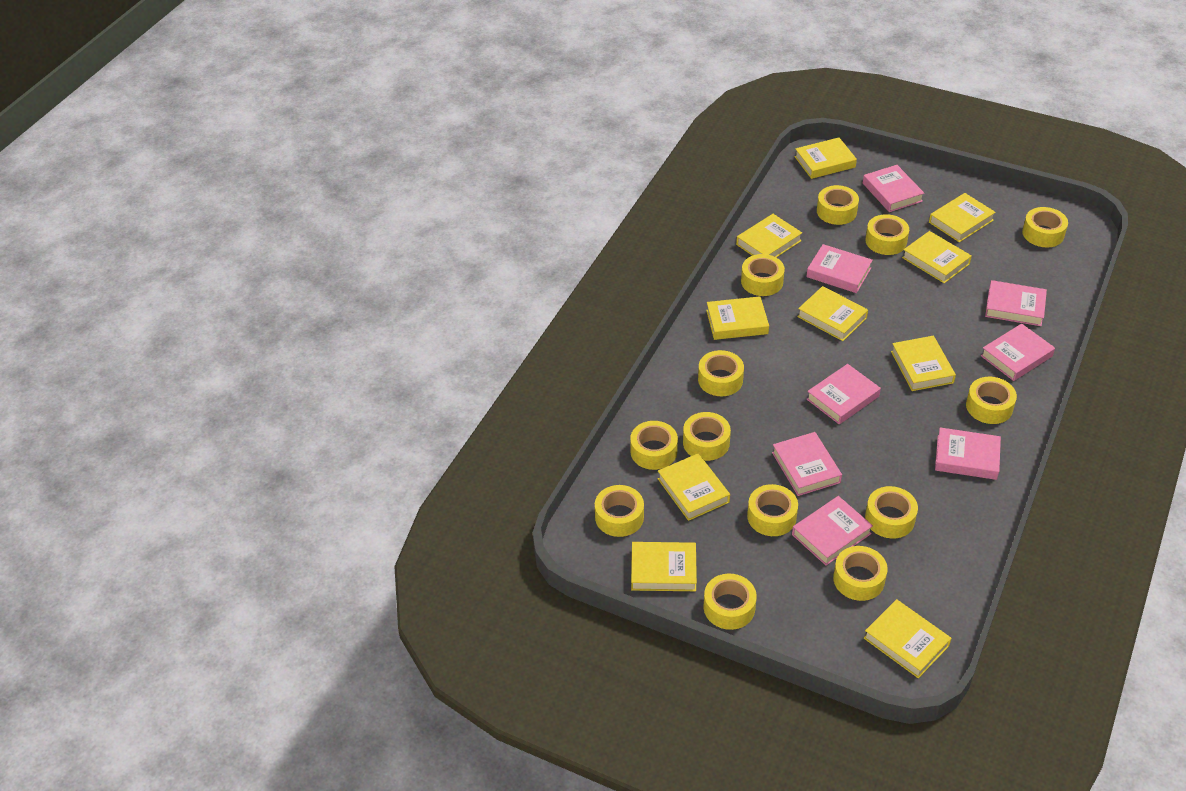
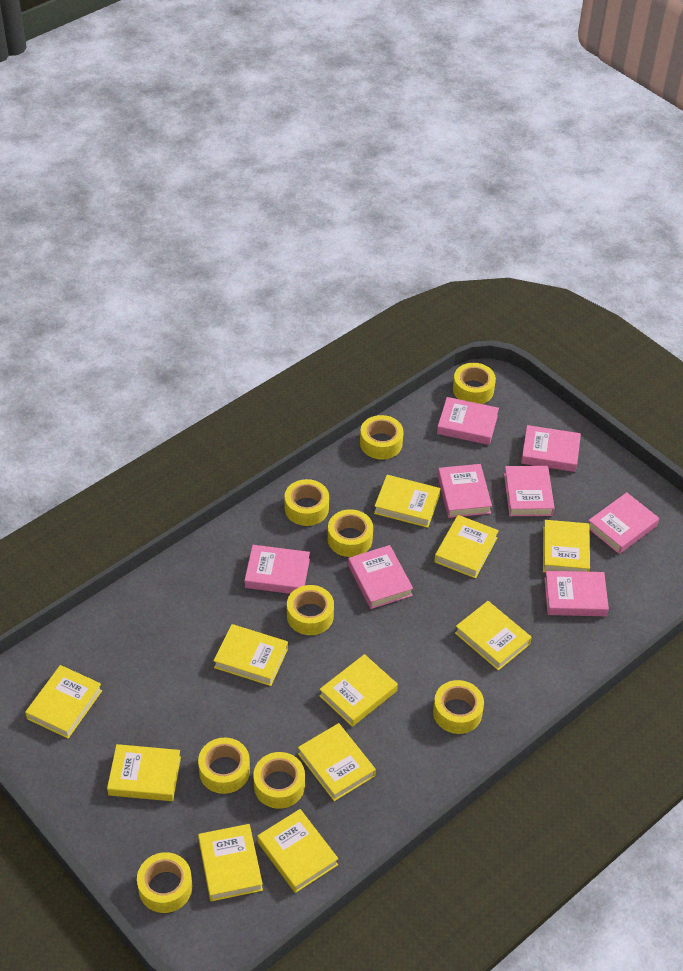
yellow book: [631,542,697,591] [658,453,730,521] [706,296,769,340] [736,214,802,257] [795,137,857,179] [797,286,868,341] [864,599,952,678] [891,336,956,391] [902,231,972,283] [929,193,996,242] = 10 -> [25,665,102,739] [107,744,181,801] [198,824,263,901] [214,624,288,686] [257,809,338,893] [298,723,376,801] [320,654,398,727] [374,475,440,528] [434,515,499,579] [455,601,532,671] [543,520,590,572] = 11
yellow tape: [595,485,644,537] [630,421,678,470] [683,412,731,461] [698,350,744,396] [704,574,757,630] [741,254,785,296] [747,484,798,536] [817,185,859,225] [833,546,888,601] [865,214,909,255] [865,486,918,538] [966,377,1017,424] [1022,207,1068,247] = 13 -> [137,852,192,913] [198,738,250,794] [253,752,305,809] [284,479,329,526] [287,585,334,635] [328,509,373,557] [360,415,404,459] [433,680,484,734] [453,363,496,404] = 9

